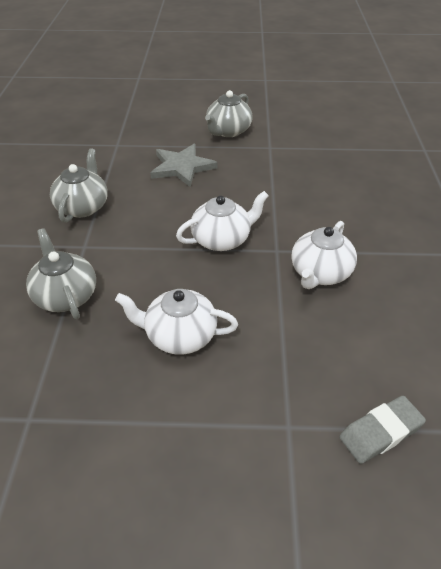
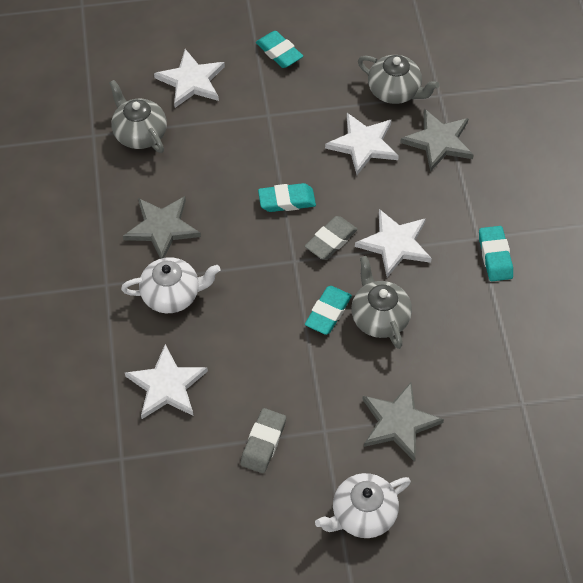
grey eraser: [339,396,426,464] = 1 -> [240,408,286,473] [305,216,358,260] = 2
grey star: [150,144,218,187] = 1 -> [123,196,201,259] [362,382,444,462] [400,109,474,172] = 3
turquoise eraser: none = 0 -> [256,31,303,68] [258,183,316,212] [305,286,352,335] [479,226,513,281] = 4
white star: none = 0 -> [125,344,208,419] [154,49,225,108] [325,113,399,175] [355,209,432,277] = 4
white teapot: [115,289,238,355] [176,191,269,251] [291,221,357,289] = 3 -> [121,257,221,313] [315,473,411,538] = 2

